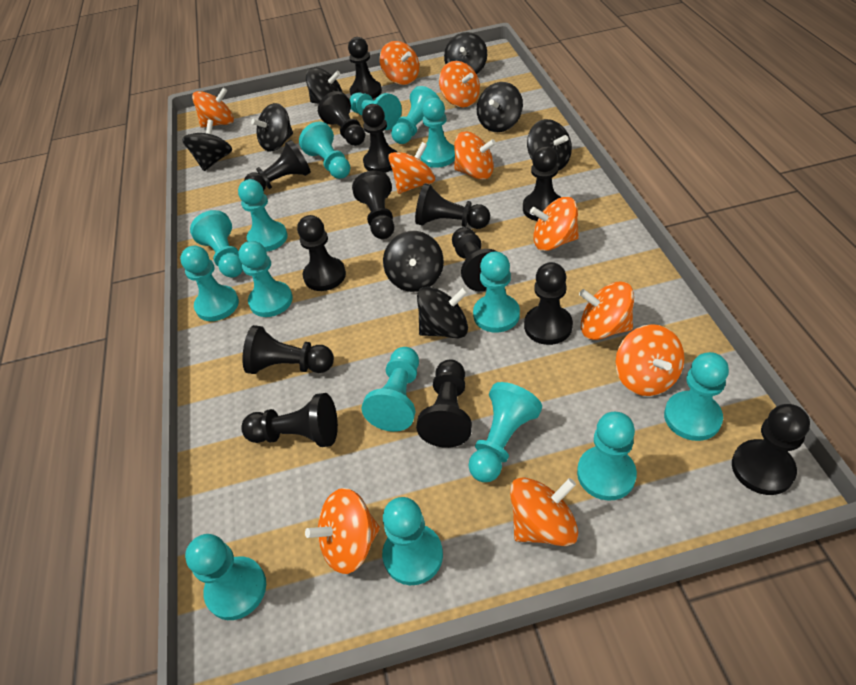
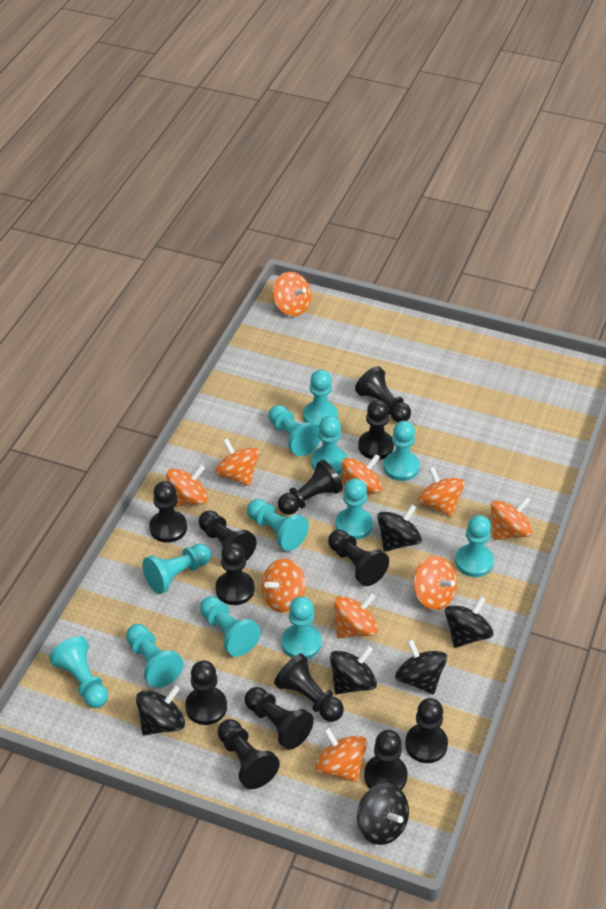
black pawn: [241,393,338,447] [242,325,334,374] [244,140,311,191] [297,215,346,291] [318,91,365,146] [348,37,382,99] [352,170,394,239] [362,104,397,173] [415,184,490,229] [416,359,472,448] [452,227,497,291] [523,146,561,221] [524,262,573,345] [732,404,810,495] = 14 -> [149,481,187,543] [185,660,227,725] [199,510,257,561] [215,543,255,605] [218,719,280,789] [244,687,314,750] [274,653,344,722] [278,460,343,515] [328,530,389,586] [355,366,411,422] [358,400,394,460] [364,730,408,790] [405,698,448,763] = 13
black spinning top: [182,120,232,171] [251,103,293,151] [306,67,342,104] [383,231,444,292] [417,287,468,338] [444,32,487,74] [477,82,523,132] [527,119,572,171] = 8 -> [136,686,185,735] [330,646,377,694] [357,783,409,845] [377,504,422,552] [395,639,447,695] [445,596,494,648] = 6
turquoise pawn: [180,246,239,321] [185,534,266,620] [190,210,243,278] [238,179,288,252] [239,241,293,317] [299,122,350,179] [349,93,402,130] [362,347,419,432] [382,497,443,585] [391,86,440,144] [420,97,455,168] [468,382,542,482] [473,252,520,333] [577,412,637,500] [664,352,729,441] = 15 -> [49,636,108,708] [126,624,184,688] [142,544,211,594] [200,596,261,657] [247,499,309,551] [268,405,320,456] [281,596,322,659] [303,370,338,427] [311,416,347,474] [335,478,373,540] [383,421,420,481] [455,515,494,577] = 12

